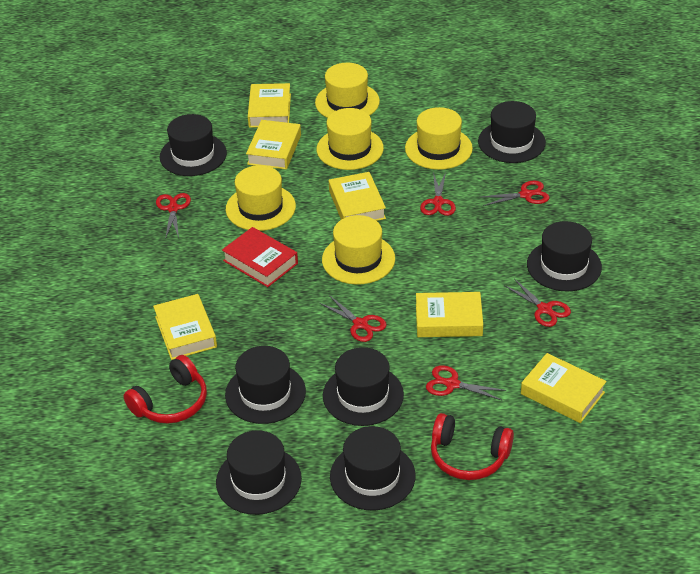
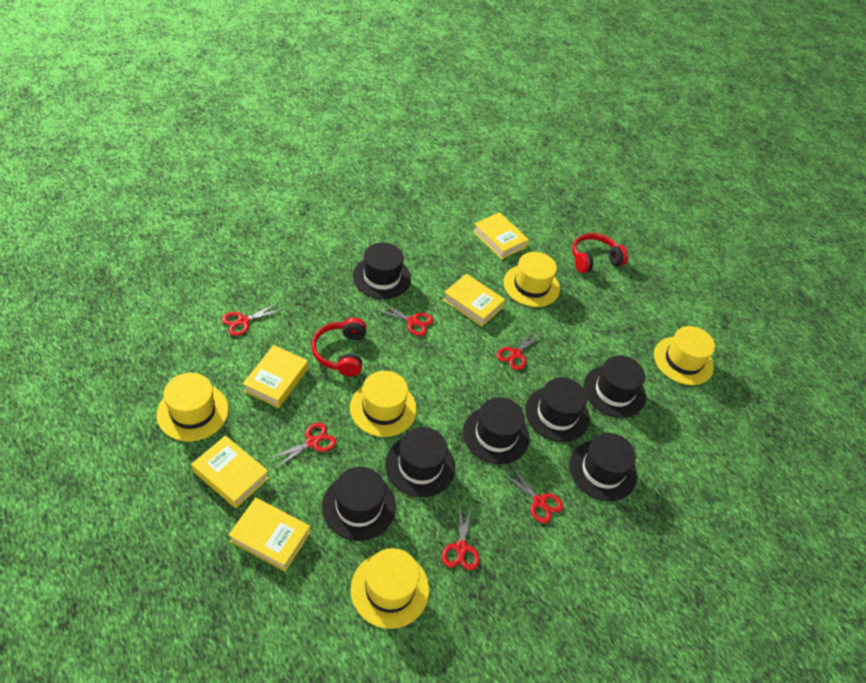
red book: [222,227,298,287] = 1 -> none = 0
yellow book: [153,294,217,360] [246,120,301,170] [248,83,291,128] [329,172,386,221] [416,292,483,337] [521,353,607,423] = 6 -> [191,435,269,508] [228,498,310,571] [243,345,308,408] [443,274,505,327] [473,212,529,259] = 5

